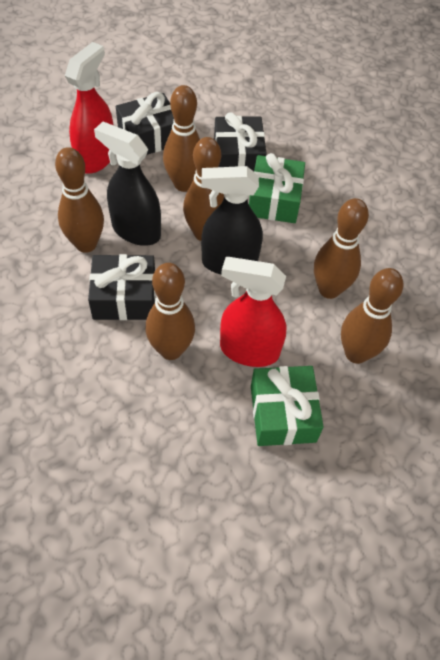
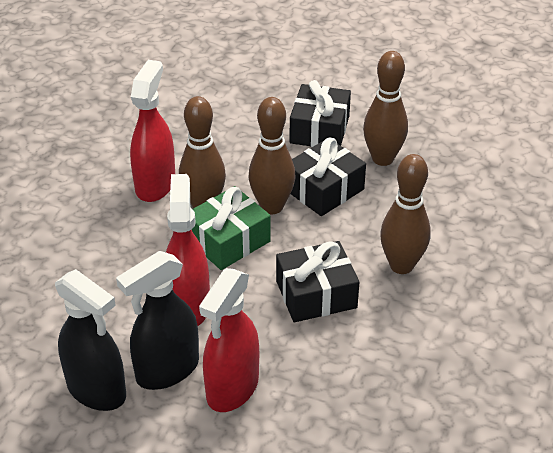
brown bowling pin: [55,147,104,253] [146,263,195,360] [163,85,200,192] [183,137,224,241] [314,198,369,299] [341,268,403,364] = 6 -> [179,96,226,208] [249,97,295,214] [363,51,408,166] [380,154,431,274] = 4
green gift: [249,153,305,223] [251,366,324,446] = 2 -> [192,186,271,270] = 1
red spray bottle: [65,42,113,174] [220,257,287,367] = 2 -> [130,60,175,202] [166,174,210,326] [199,268,259,412] = 3

